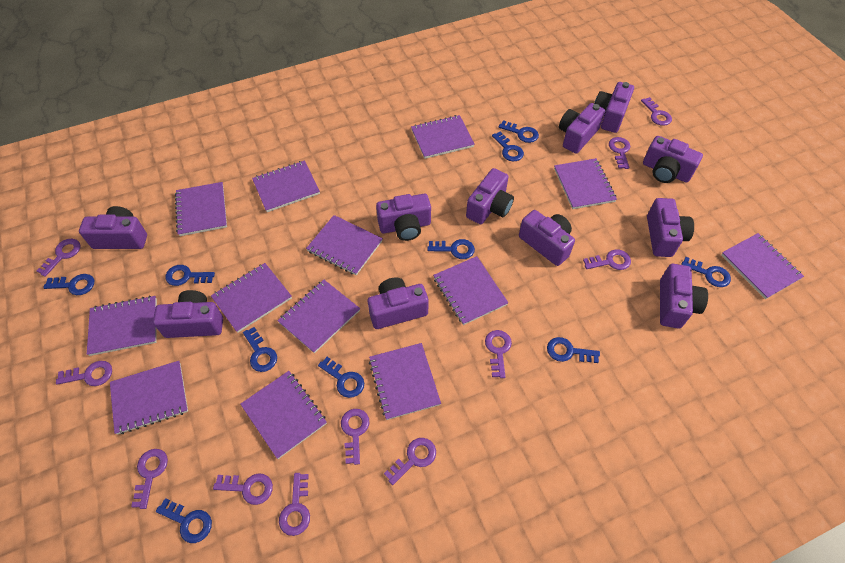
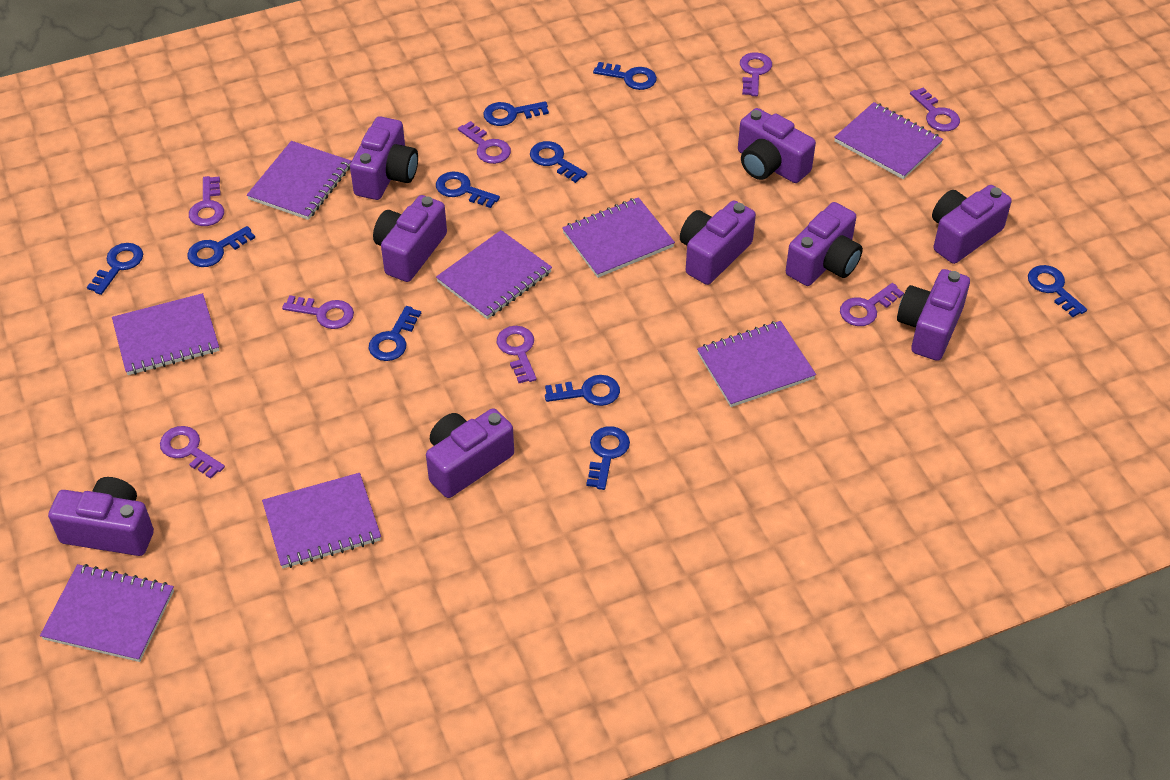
purple camera: [79,206,147,249] [153,290,223,338] [368,277,429,329] [376,194,431,241] [466,168,514,224] [519,210,575,266] [559,103,605,154] [594,82,634,133] [643,136,703,183] [647,198,694,257] [660,264,708,329] = 11 -> [48,477,154,556] [350,116,418,200] [373,195,447,282] [426,408,514,498] [680,200,756,285] [738,108,816,183] [786,202,863,286] [897,269,970,361] [932,185,1012,264] = 9
purple key: [36,239,80,277] [56,361,112,386] [131,449,168,509] [213,473,273,505] [279,473,310,536] [341,409,369,465] [384,438,436,485] [485,330,512,378] [583,249,631,270] [609,137,630,169] [641,97,672,126] = 11 -> [160,426,225,479] [189,176,224,226] [282,295,354,329] [458,121,511,164] [497,326,537,383] [740,52,772,96] [840,283,904,326] [910,87,960,131] = 8
purple notebook: [87,296,157,356] [110,361,188,435] [175,182,227,236] [211,263,292,333] [240,371,327,459] [252,161,320,212] [277,280,360,353] [306,215,383,275] [369,343,441,420] [411,115,475,159] [433,256,508,325] [554,158,617,209] [721,233,804,299] = 13 -> [40,564,174,662] [112,293,219,375] [247,141,351,220] [262,473,381,569] [436,230,552,319] [562,197,675,278] [697,321,816,407] [834,102,943,179] = 8

